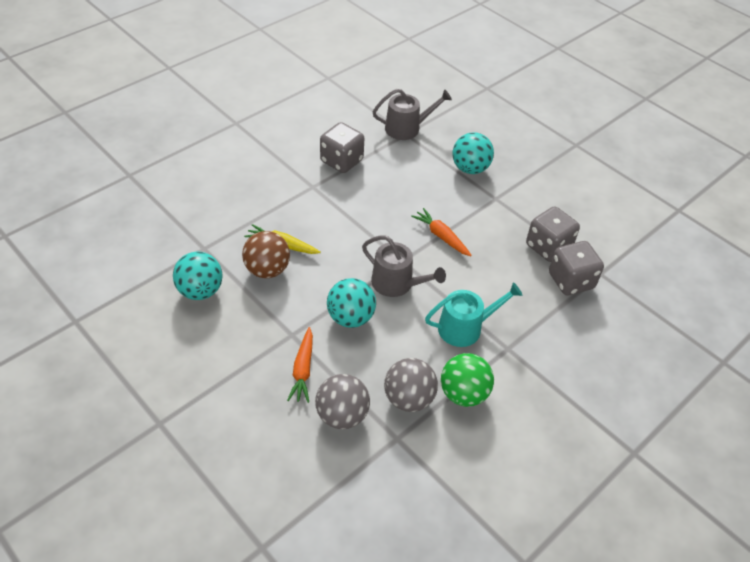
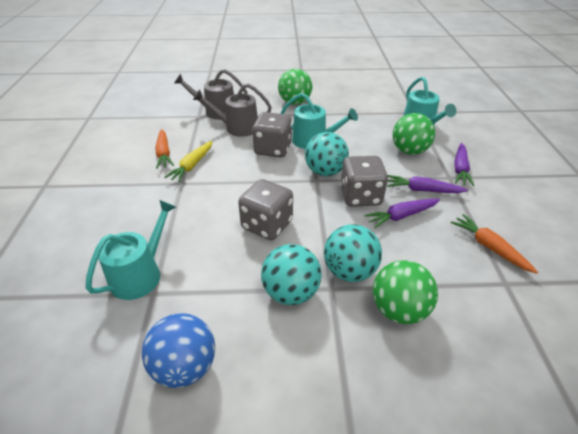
blue ball: none = 0 -> [142,313,215,388] = 1
brown ball: [242,231,290,278] = 1 -> none = 0
green ball: [441,353,494,407] = 1 -> [278,69,312,105] [373,260,438,324] [393,113,435,155] = 3
grey ball: [315,374,370,429] [384,358,438,412] = 2 -> none = 0
purple carrot: none = 0 -> [364,199,440,228] [387,175,468,193] [454,143,474,186] = 3
turquoise watering can: [425,282,523,347] = 1 -> [85,200,176,300] [281,93,358,149] [403,77,457,126] = 3

